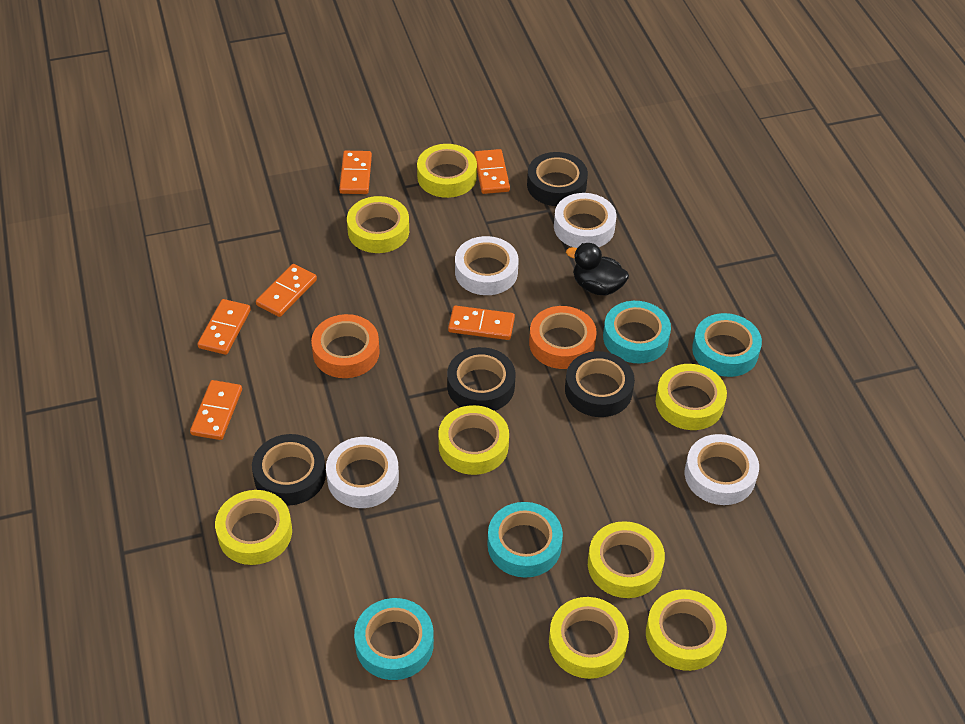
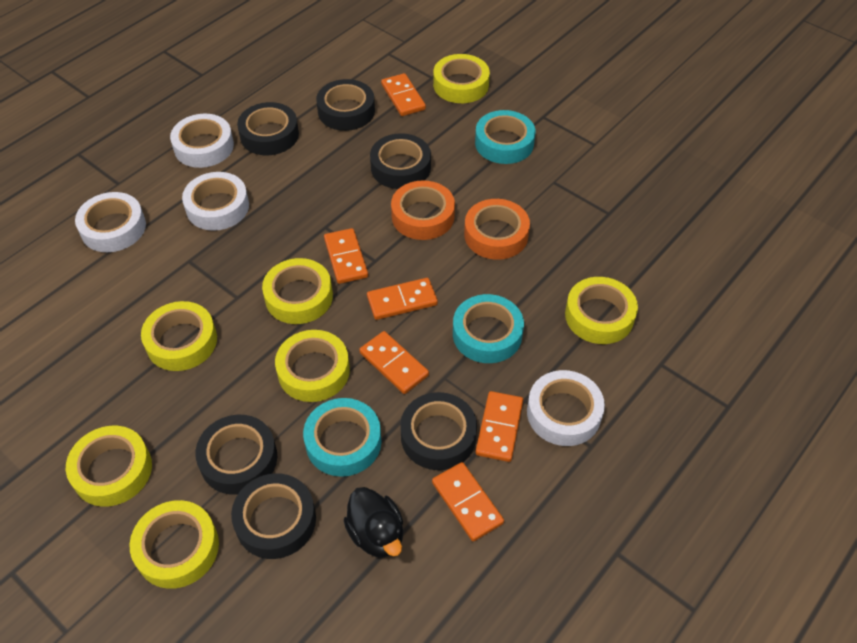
black tape: [252,434,326,506] [447,347,515,411] [527,152,588,206] [565,351,635,417] = 4 -> [195,415,277,495] [231,473,316,559] [237,102,299,155] [316,79,375,131] [370,133,431,189] [400,392,477,470] = 6
turquoise tape: [354,598,434,680] [487,502,563,578] [603,301,671,363] [692,313,762,377] = 4 -> [303,398,382,477] [453,294,524,363] [475,110,535,164] = 3
yellow tape: [215,490,292,565] [347,196,409,253] [417,144,477,198] [438,405,509,475] [549,597,629,679] [588,521,665,598] [646,589,727,671] [656,364,727,430] = 8 -> [66,426,152,507] [130,500,219,589] [141,301,217,371] [262,258,333,324] [275,330,350,402] [433,54,490,103] [565,277,638,344] = 7

